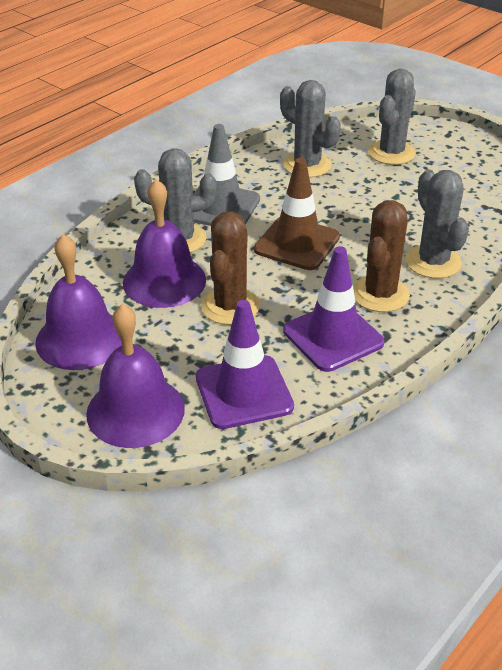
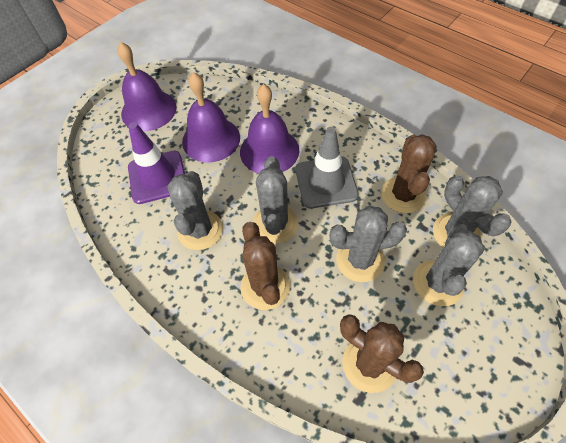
brown cactus: [201,212,260,325] [353,200,410,312] = 2 -> [240,222,290,310] [340,314,424,393] [381,134,437,213] = 3
brown traffic cone: [254,158,340,270] = 1 -> none = 0
grey cactus: [134,148,217,253] [280,80,341,178] [368,69,416,165] [406,169,469,278] = 4 -> [167,171,223,250] [253,156,298,244] [330,206,407,282] [413,224,484,306] [433,176,512,248] = 5
purple traffic cone: [196,300,294,429] [283,246,385,372] = 2 -> [128,122,185,204] = 1

